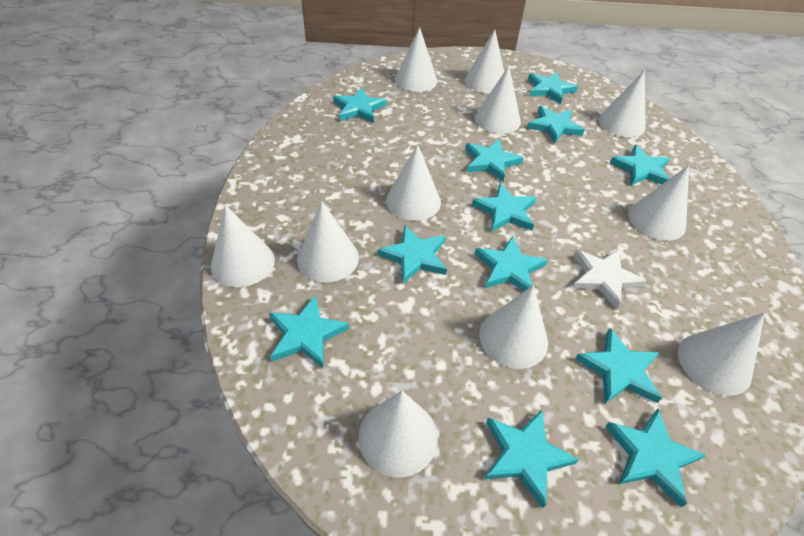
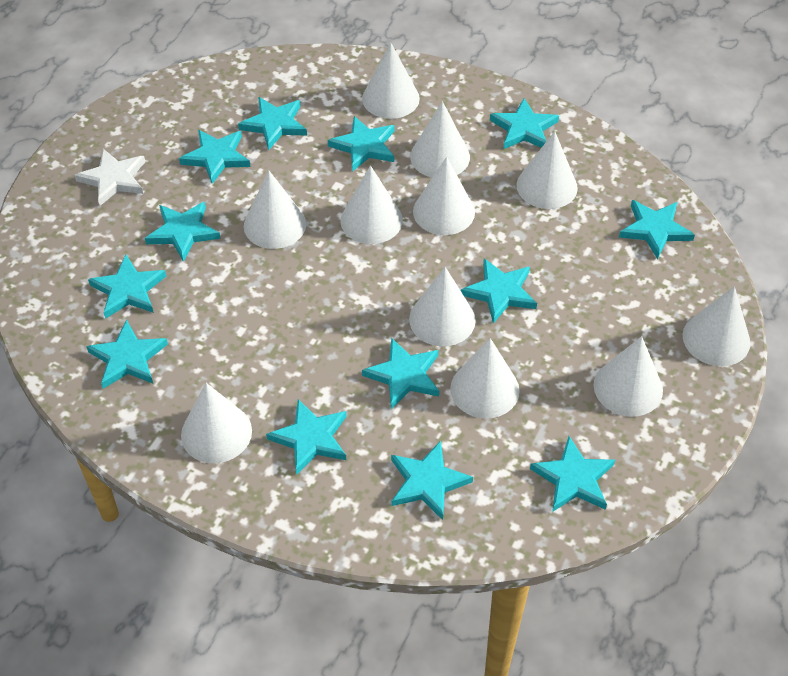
turquoise star: [269,295,349,368] [333,88,387,123] [378,225,447,284] [465,139,524,182] [472,183,537,232] [475,236,548,291] [484,410,579,508] [527,106,584,143] [528,72,578,104] [575,328,662,404] [605,409,706,507] [610,145,670,186] = 12 -> [86,320,168,389] [88,255,166,319] [145,202,221,262] [179,130,251,184] [238,97,307,150] [266,399,347,475] [328,116,394,172] [362,338,439,409] [391,441,473,520] [461,259,537,324] [490,98,559,149] [530,436,615,512] [619,200,695,259] = 13

